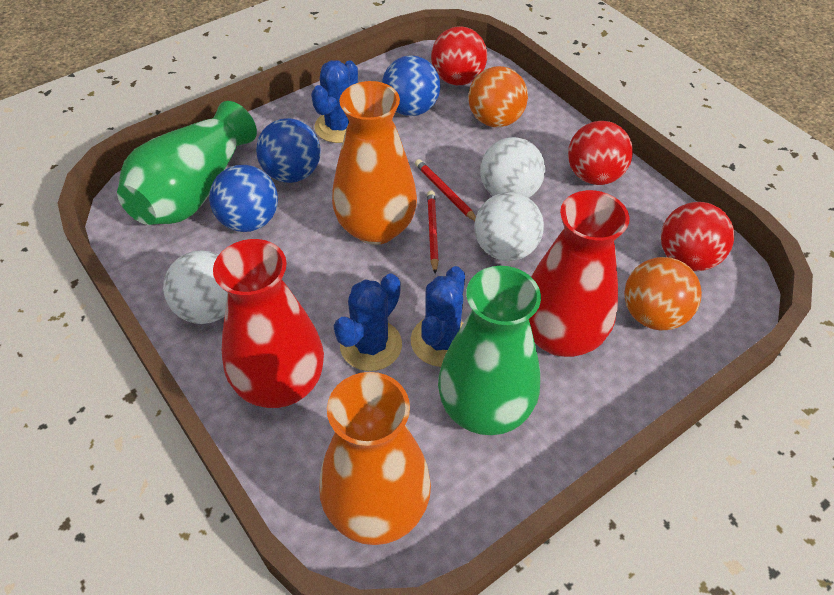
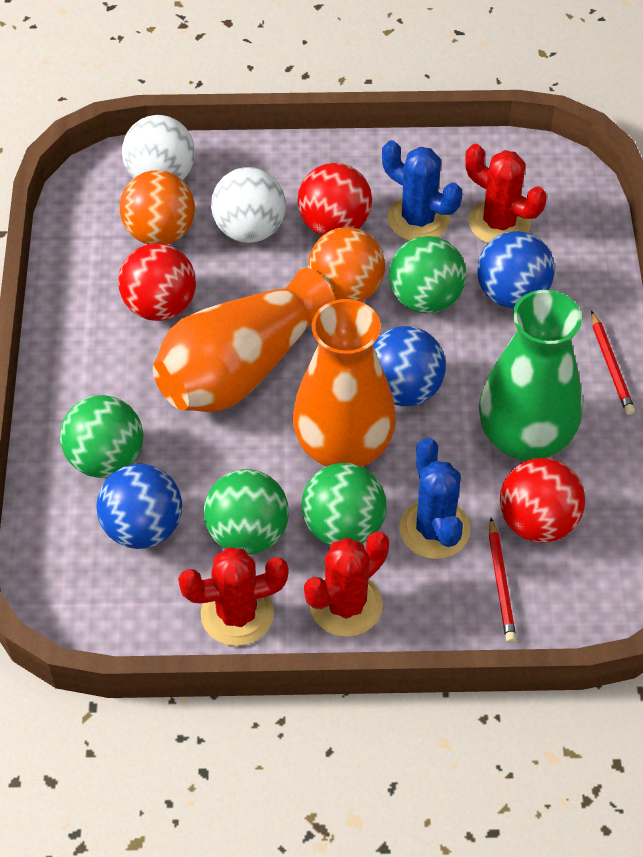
blue cactus: [311,60,358,143] [334,274,402,371] [411,266,465,367] = 3 -> [382,140,462,241] [399,438,470,559] = 2
green ball: none = 0 -> [60,395,144,478] [204,469,289,555] [302,463,387,546] [389,236,466,313] = 4
green vase: [117,101,257,225] [438,266,541,435] = 2 -> [479,290,583,461] = 1
red cactus: none = 0 -> [178,547,289,646] [304,532,389,637] [465,144,547,243] = 3
red vase: [213,239,324,408] [529,190,630,357] = 2 -> none = 0
white ball: [163,250,228,324] [474,192,544,261] [480,137,545,198] = 3 -> [122,115,195,180] [211,167,286,243] = 2

